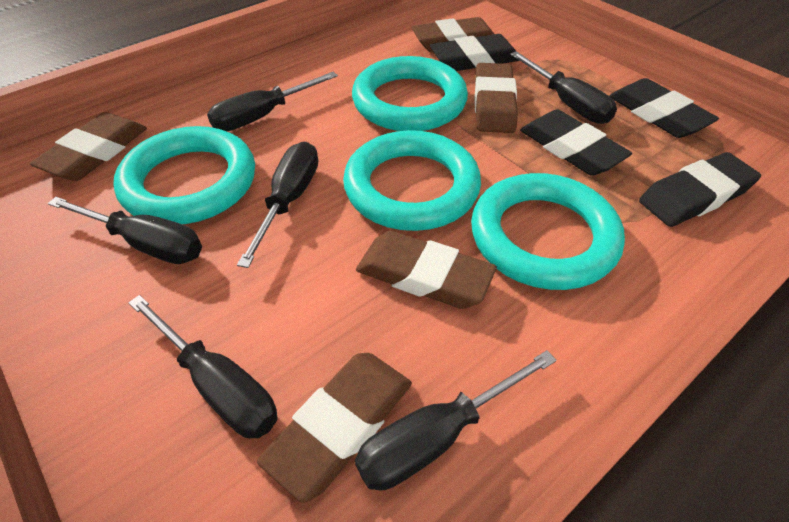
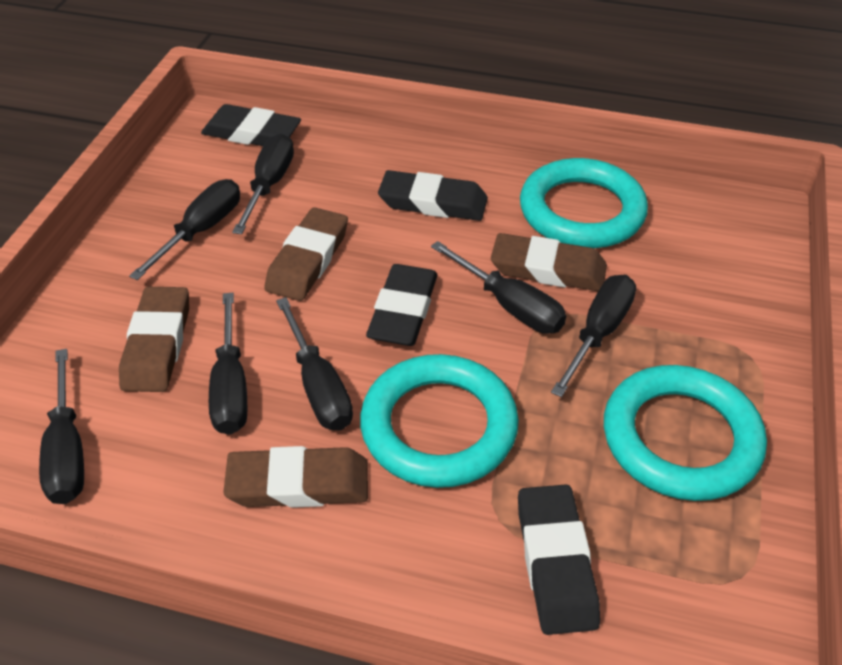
black screwdriver: [48,197,202,264] [128,295,278,438] [207,72,338,131] [237,142,318,268] [355,350,557,490] [510,51,617,124] = 6 -> [39,349,84,504] [129,179,240,280] [209,293,247,435] [232,134,294,234] [276,297,353,430] [431,241,566,334] [551,275,636,397] = 7
brown eraser: [30,112,147,181] [257,353,412,503] [356,231,497,309] [411,17,494,52] [474,63,518,133] = 5 -> [119,287,189,392] [223,446,368,508] [264,207,348,301] [491,233,607,291] = 4
turquoise ring: [113,126,255,224] [343,130,481,231] [352,56,468,131] [471,173,625,290] = 4 -> [360,354,519,488] [520,158,648,248] [604,365,767,501] = 3

